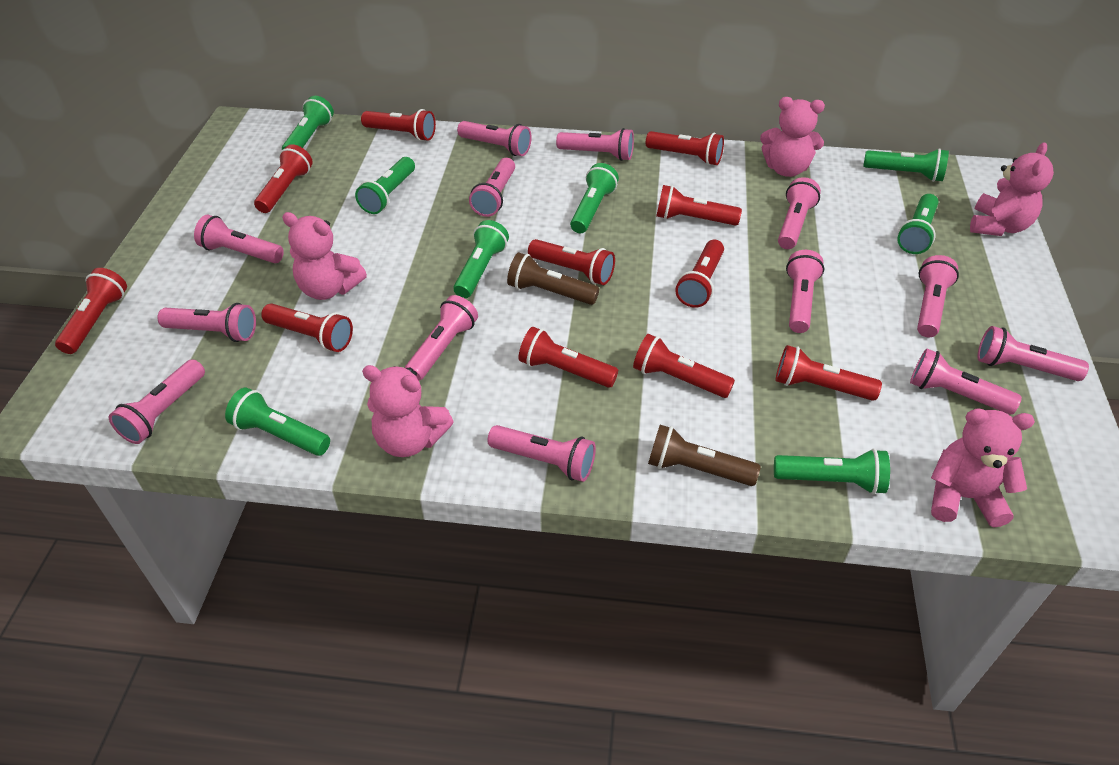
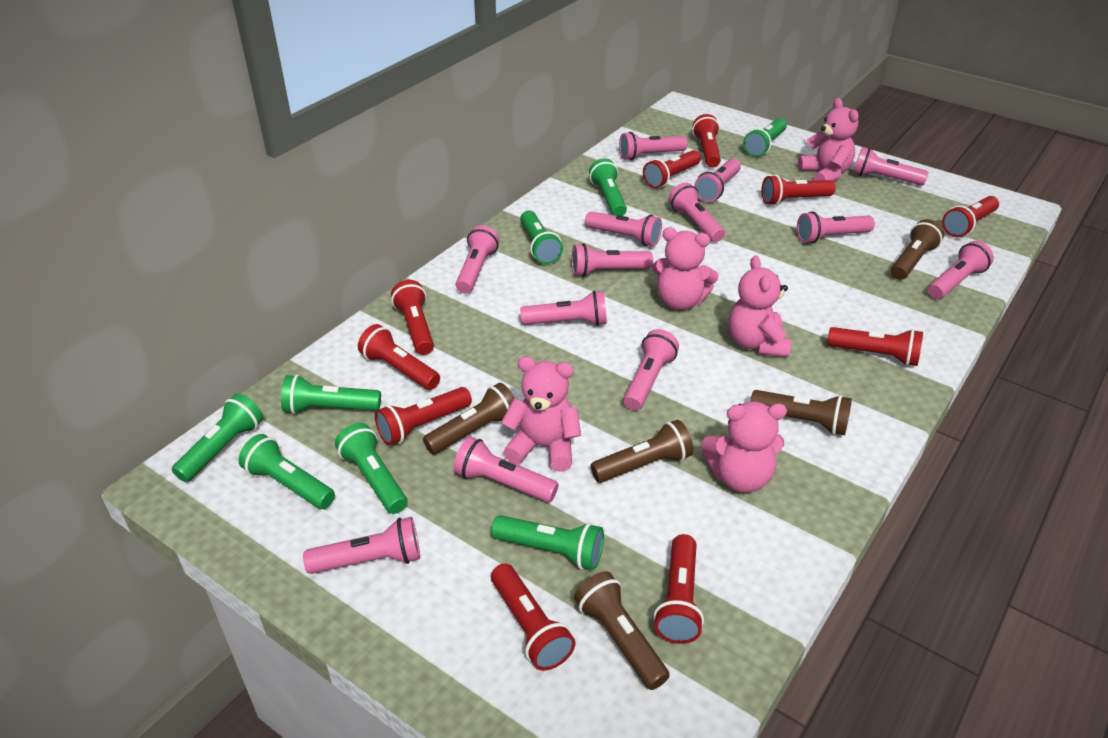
brown flashlight: [507,252,599,305] [648,425,761,486] = 2 -> [423,383,514,454] [574,571,670,690] [591,420,694,483] [750,390,852,435] [891,219,944,280] = 5
red flashlight: [55,268,127,354] [254,144,313,213] [261,304,353,352] [361,109,436,141] [519,327,618,388] [528,239,615,285] [633,334,735,398] [646,131,724,165] [656,185,742,226] [675,239,724,308] [775,345,882,401] = 11 -> [358,324,440,390] [375,387,472,446] [391,280,434,355] [491,563,576,671] [643,150,701,188] [654,534,704,644] [692,114,721,168] [761,175,836,205] [827,327,923,366] [942,196,999,237] = 10

